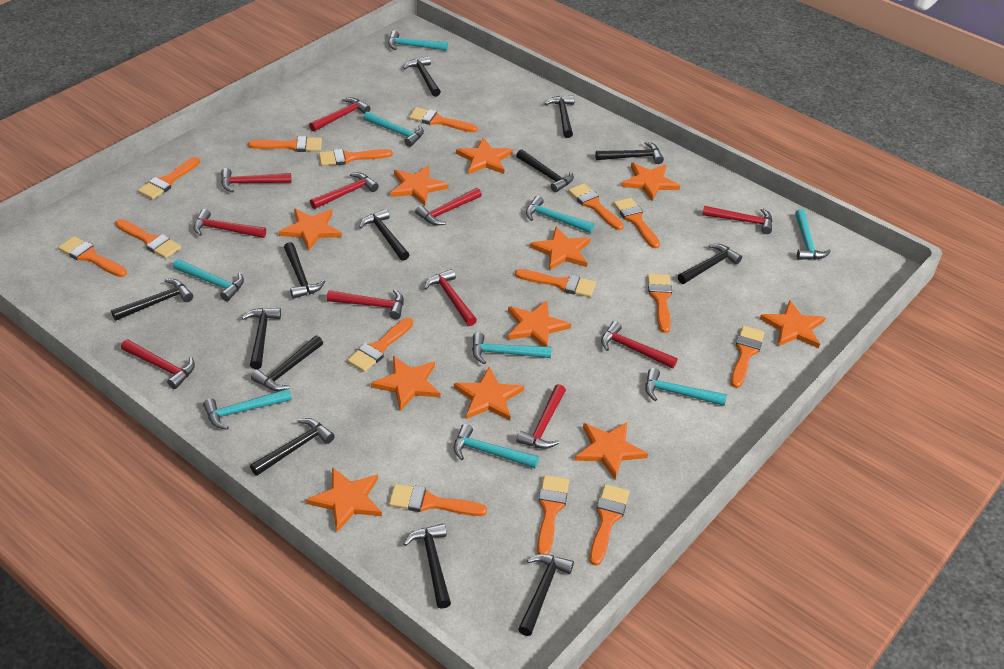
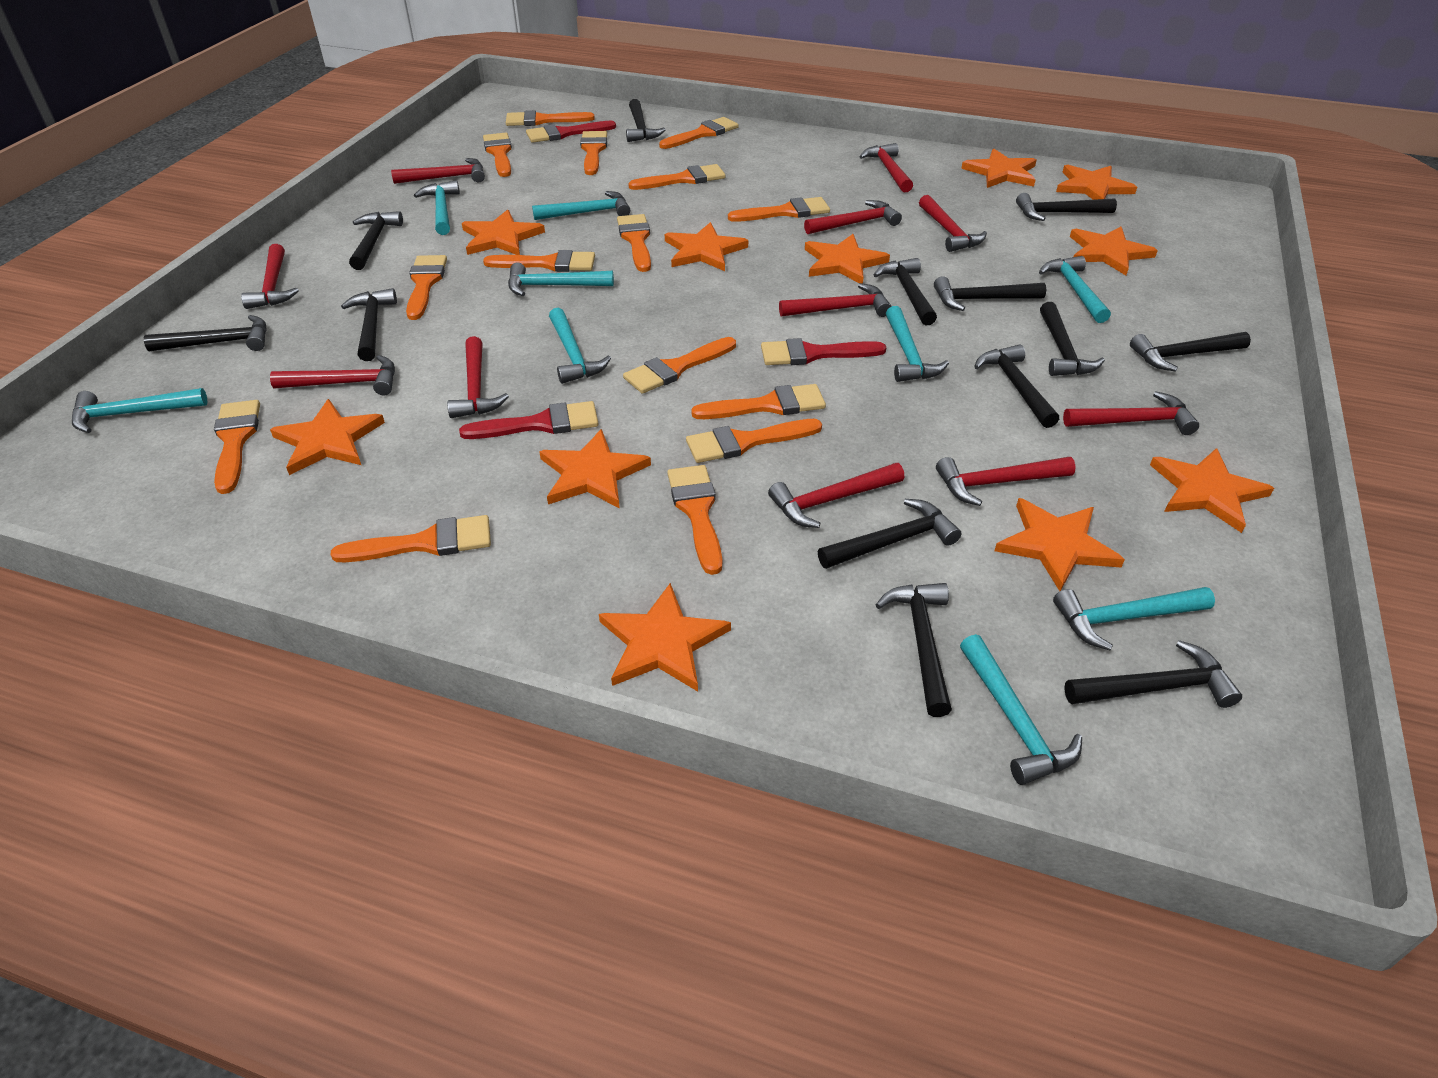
red brush: none = 0 -> [459,401,598,439] [526,121,616,143] [761,338,886,365] = 3

